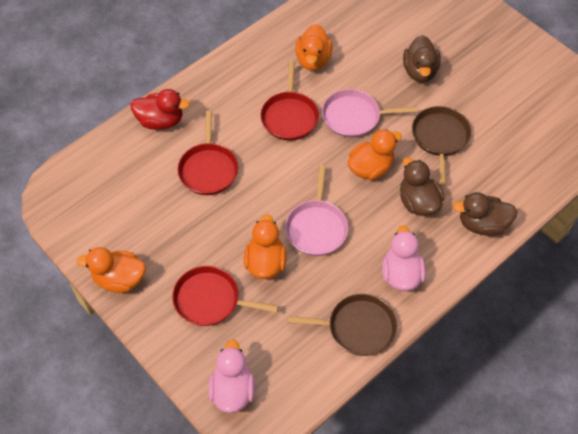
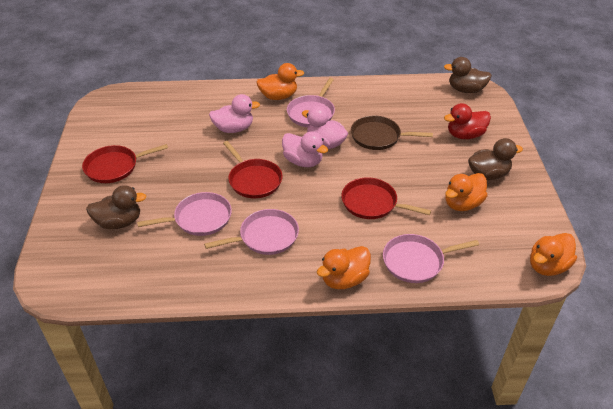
brown pan: [287,294,397,356] [412,106,471,185] = 2 -> [351,116,433,150] = 1
pink duck: [208,339,255,413] [382,226,426,291] = 2 -> [209,94,260,133] [282,131,328,167] [302,106,348,149] = 3
pink pan: [285,165,348,256] [322,89,417,138] = 2 -> [137,192,232,236] [204,209,299,255] [287,78,335,127] [383,234,479,283] = 4

